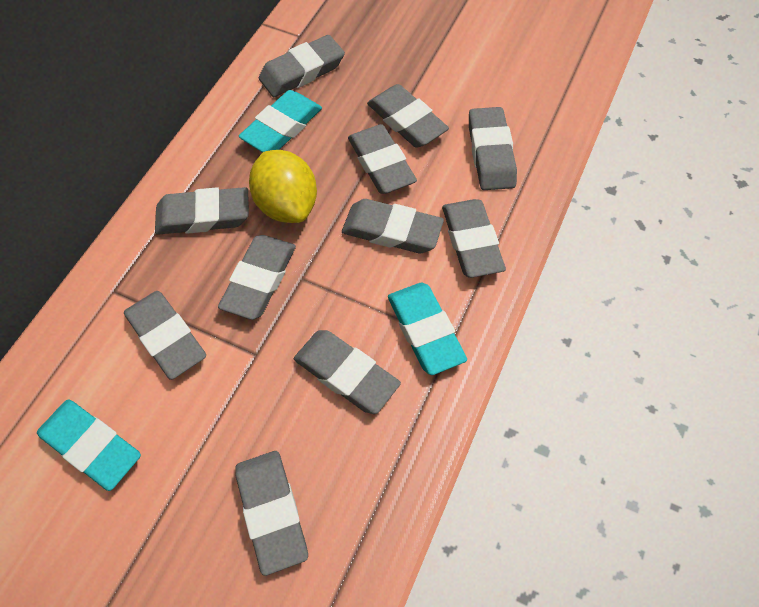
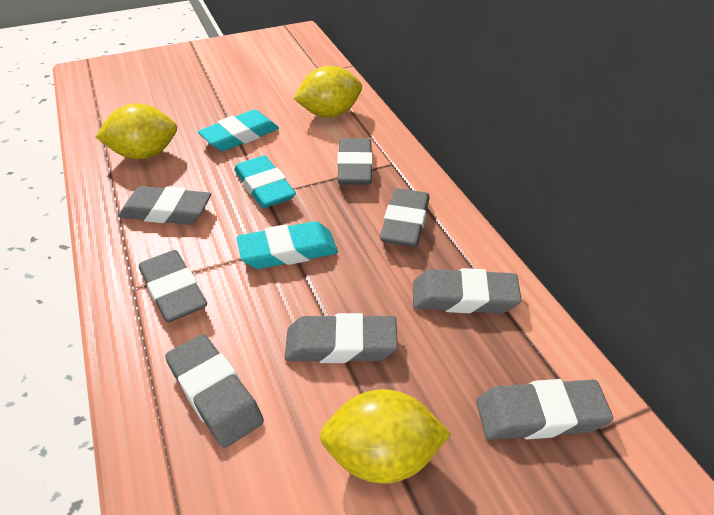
grey eraser: [124,291,206,380] [155,187,249,235] [218,235,296,320] [235,451,308,576] [259,35,345,97] [294,330,401,414] [342,199,444,253] [348,124,417,194] [367,84,449,148] [442,199,506,278] [469,107,517,190] = 11 -> [119,186,211,225] [139,250,207,322] [165,334,264,448] [285,313,398,363] [337,138,373,185] [380,188,429,247] [413,268,521,313] [476,379,613,440] = 8
yellow lemon: [249,150,317,223] = 1 -> [96,103,177,159] [293,66,362,118] [320,389,451,484] = 3

